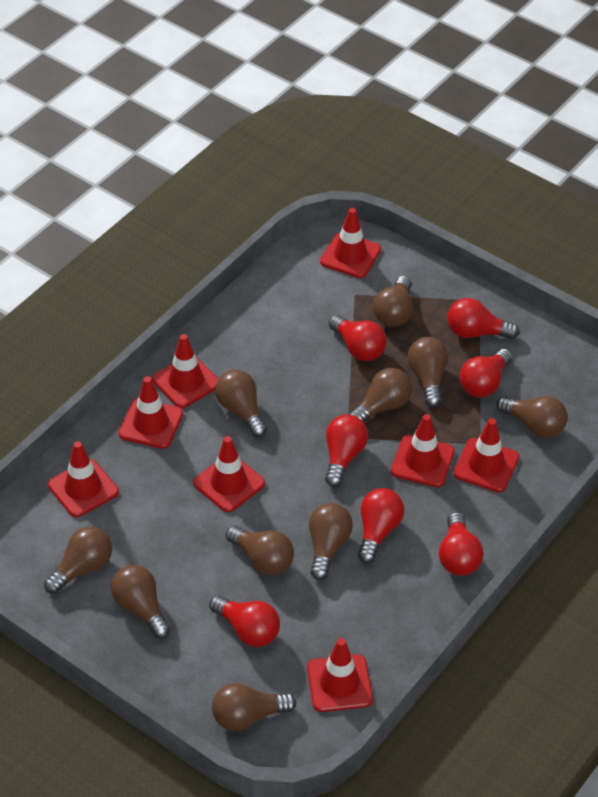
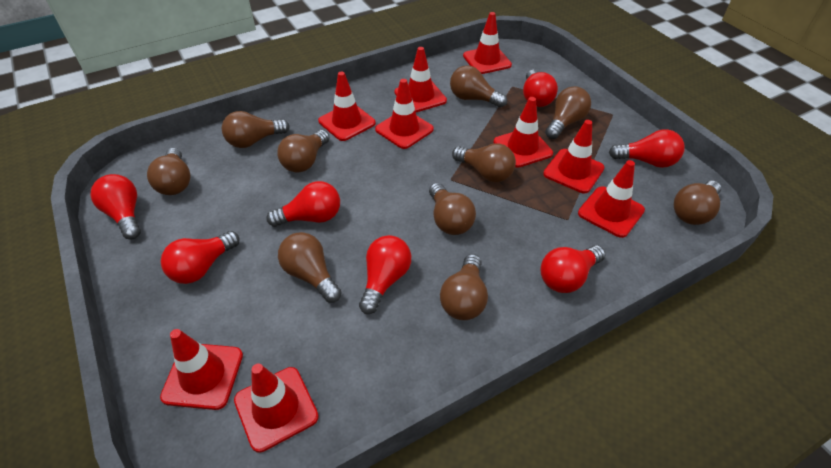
red traffic cone: [48,441,119,517] [119,376,183,449] [152,334,218,408] [193,436,265,512] [307,638,373,712] [320,208,381,278] [391,414,455,487] [453,418,519,492] = 8 -> [160,329,243,410] [234,364,319,453] [318,72,376,141] [375,79,434,149] [394,47,447,112] [463,12,512,74] [493,97,553,168] [543,120,605,193] [578,160,645,238] = 9

